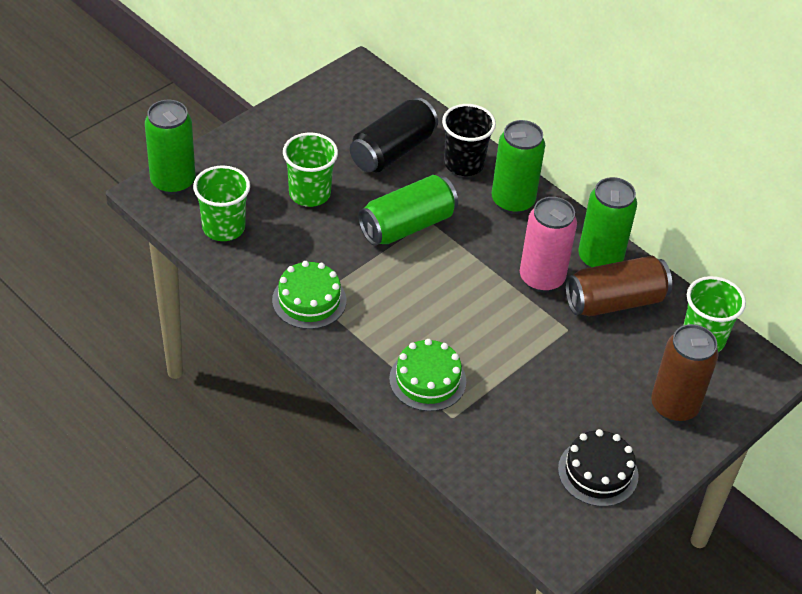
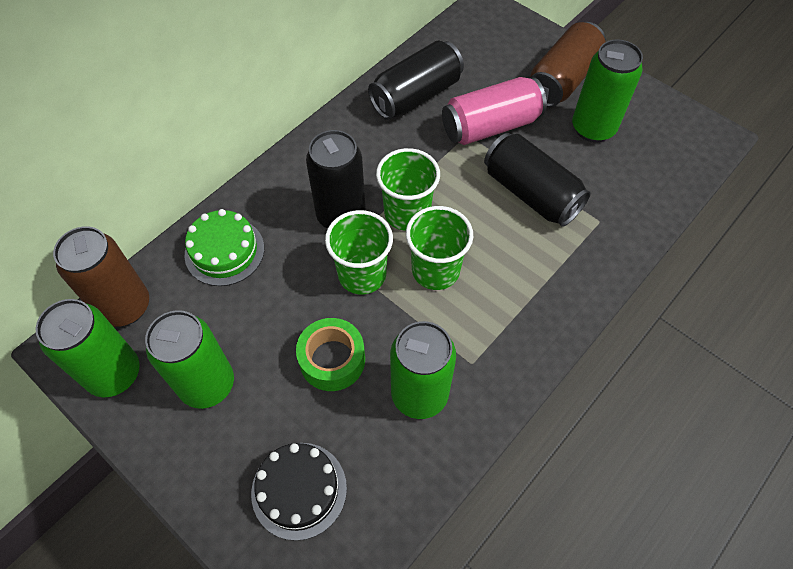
black can: [350,98,438,172] = 1 -> [306,130,366,229] [368,40,464,119] [484,133,591,227] = 3
black cup: [442,104,496,176] = 1 -> none = 0
green cake: [272,261,346,329] [389,339,466,411] = 2 -> [184,209,264,286] = 1
green tape: none = 0 -> [296,318,365,391] = 1

